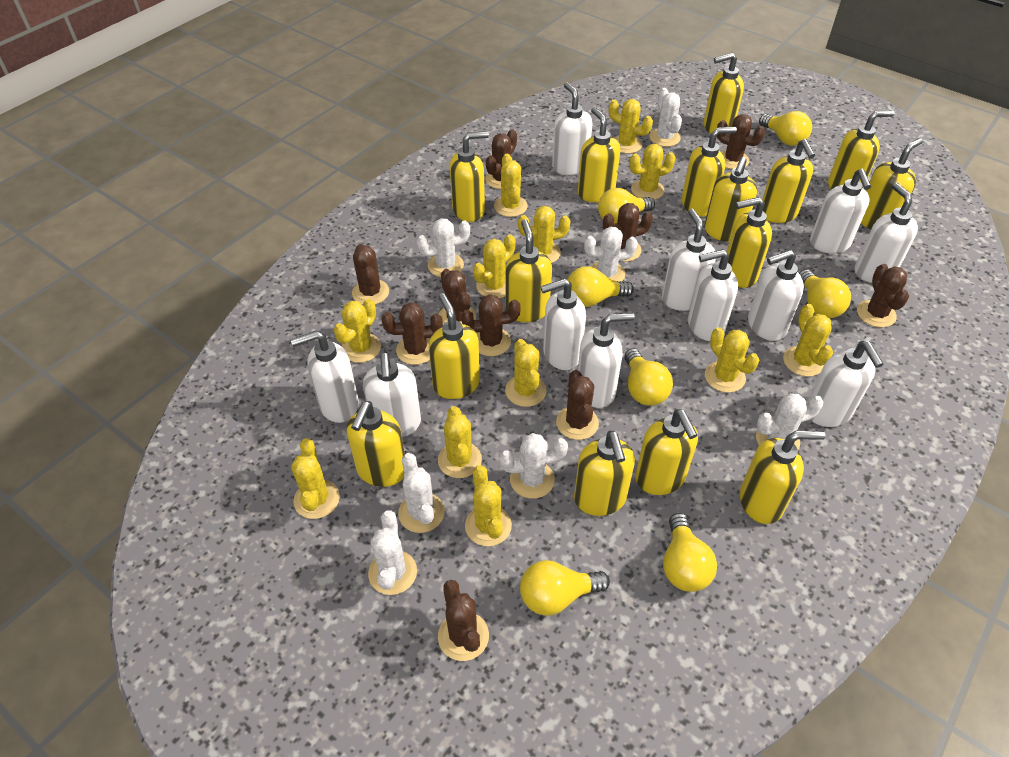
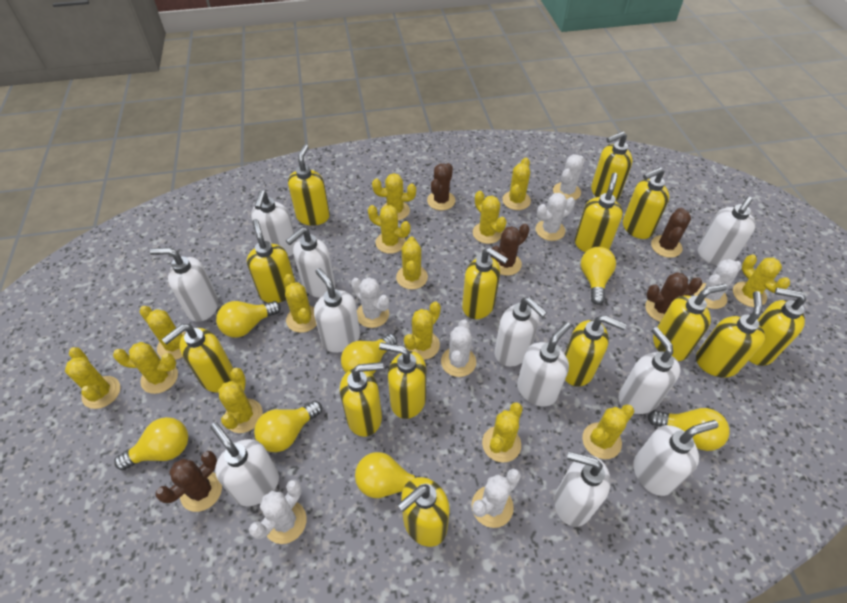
brown cactus: [352,244,389,305] [381,303,443,365] [438,580,489,661] [439,269,476,324] [461,294,521,356] [485,129,517,189] [556,370,599,440] [603,203,653,262] [717,114,765,169] [857,264,909,328] = 10 -> [155,451,222,512] [427,163,455,210] [491,224,529,275] [645,272,702,322] [651,208,691,258] = 5
yellow cactus: [291,438,340,519] [334,299,381,363] [438,406,482,478] [465,465,512,546] [473,234,516,298] [494,154,528,217] [505,339,547,407] [518,206,571,263] [609,99,653,154] [629,144,676,200] [705,327,759,393] [783,304,833,377] = 12 -> [65,347,120,409] [113,342,178,394] [140,306,185,360] [218,368,263,433] [284,274,317,333] [368,205,410,254] [372,173,416,221] [396,237,428,289] [404,301,441,360] [473,191,507,244] [482,403,523,463] [502,158,531,210] [582,404,634,459] [733,254,790,307] = 14
yellow soap dispenser: [347,401,405,487] [429,293,480,399] [450,131,489,222] [505,219,552,322] [574,431,635,516] [578,107,620,202] [635,409,698,495] [682,127,737,217] [703,53,744,135] [704,157,757,242] [726,197,772,288] [740,431,826,524] [762,139,815,223] [828,110,894,190] [861,138,923,230] = 15 -> [162,324,233,393] [247,219,294,303] [288,144,330,226] [340,362,383,437] [379,342,426,419] [398,477,450,547] [462,248,508,319] [565,315,627,387] [575,173,623,252] [591,131,633,201] [623,167,669,239] [653,284,727,361] [696,291,765,378] [749,288,806,366] = 14

